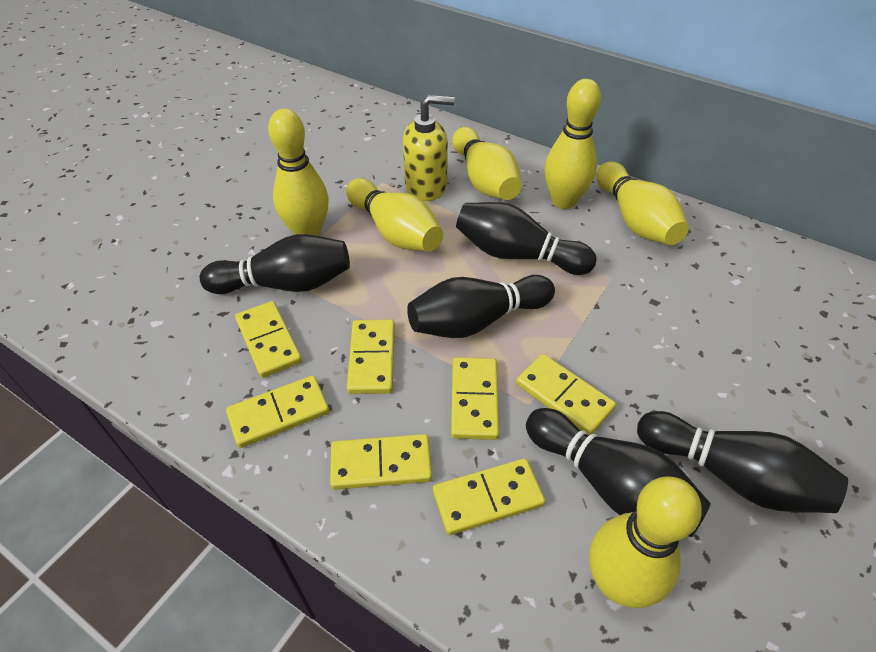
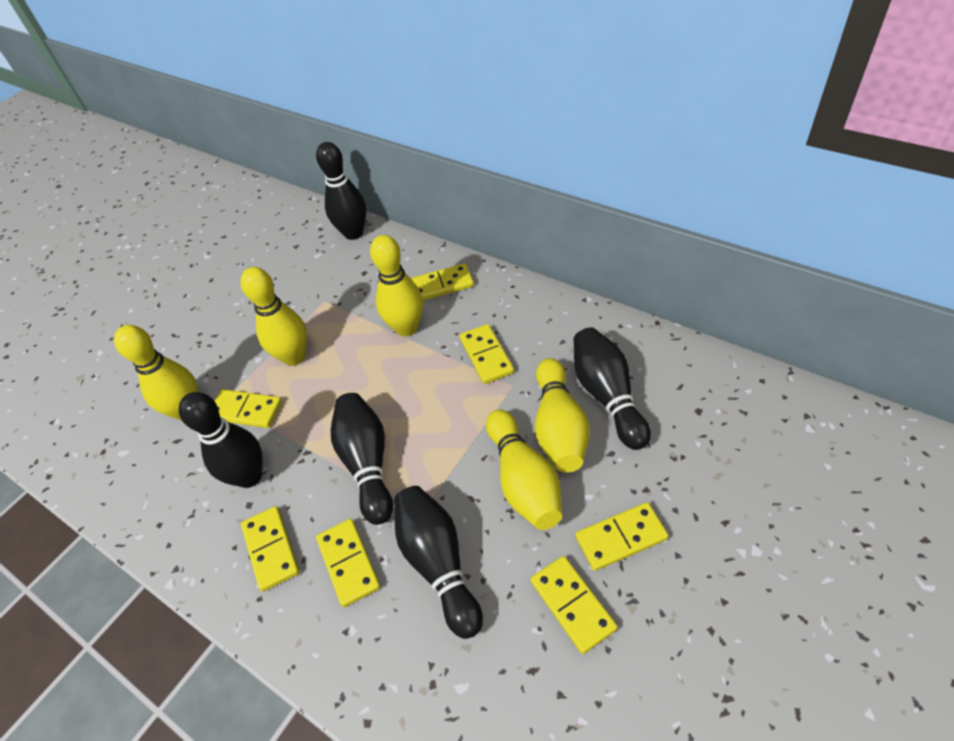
yellow bowling pin: [268,109,329,236] [346,178,443,251] [452,127,522,200] [545,79,601,209] [589,476,702,608] [596,162,689,245] = 6 -> [114,325,198,421] [240,267,307,366] [370,235,423,336] [486,409,562,530] [535,358,590,473] = 5
yellow soap dispenser: [403,95,455,201] = 1 -> none = 0

